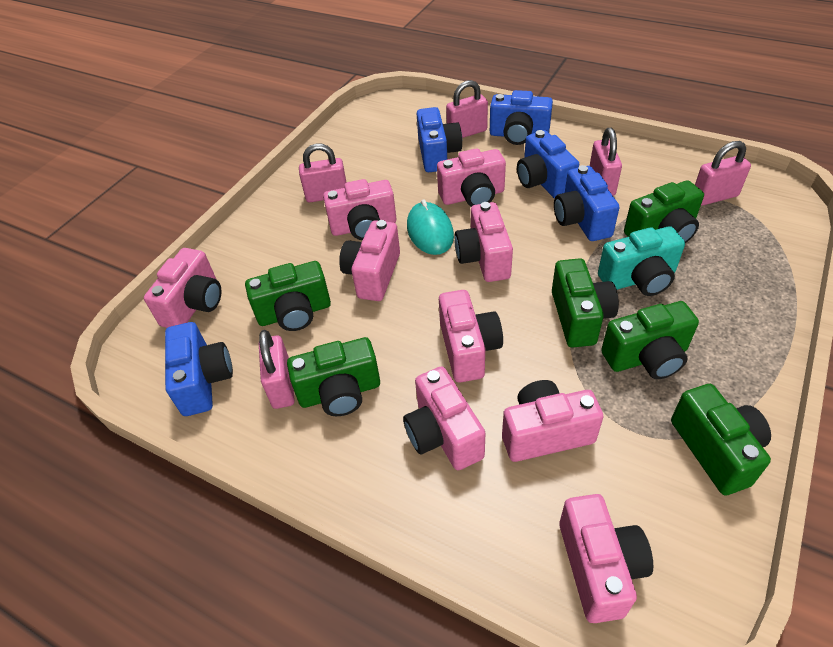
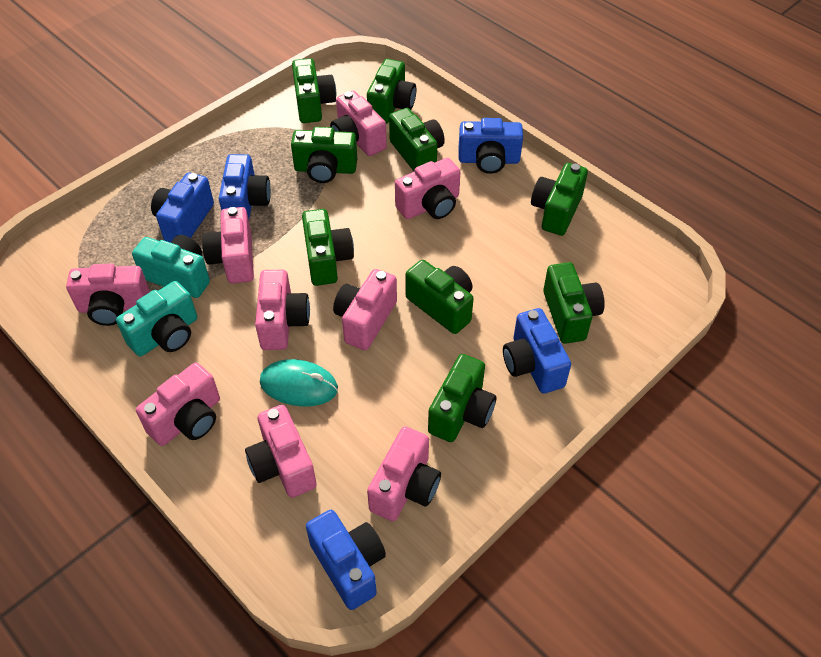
green camera: [245,261,331,331] [287,337,380,416] [552,258,619,347] [601,301,699,379] [624,180,704,243] [671,384,771,495] = 6 -> [291,127,357,183] [292,58,336,123] [302,209,354,286] [367,59,416,124] [389,108,445,171] [405,260,474,334] [428,354,497,442] [531,163,588,236] [543,262,605,344] = 9
pink padlock: [259,330,295,409] [299,144,347,202] [446,80,488,138] [590,128,622,196] [695,141,751,206] = 5 -> none = 0
turquoise camera: [598,226,685,296] = 1 -> [116,281,197,356] [132,235,210,298] = 2

